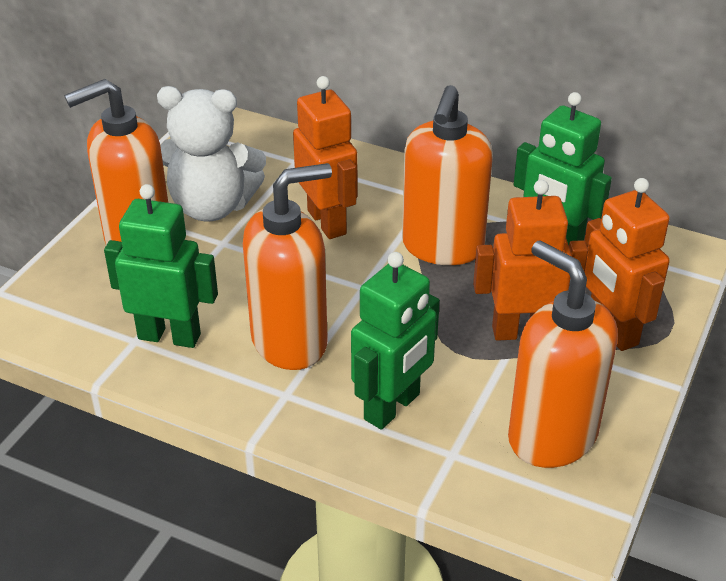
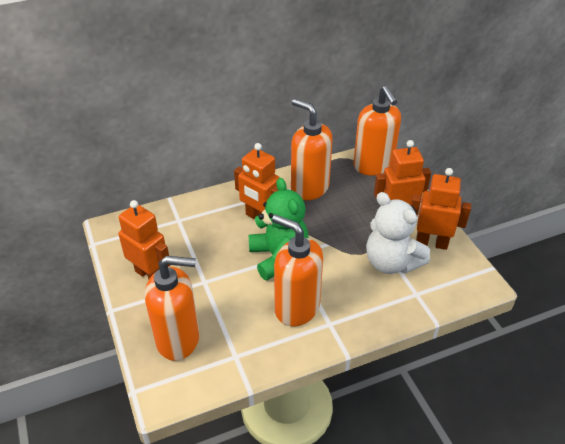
green robot: [104,184,218,348] [351,252,440,430] [513,92,612,245] = 3 -> none = 0
green teddy bear: none = 0 -> [248,178,309,281] = 1
orange robot: [293,76,357,239] [473,180,588,341] [584,178,670,351] = 3 -> [118,200,170,280] [234,143,280,219] [374,140,431,205] [411,168,471,250] = 4

